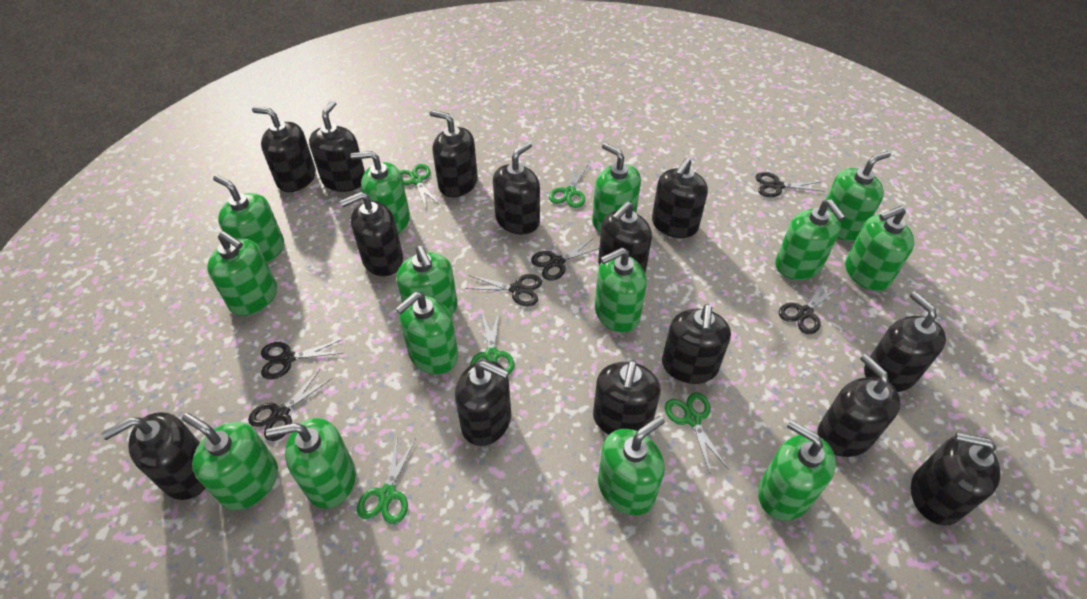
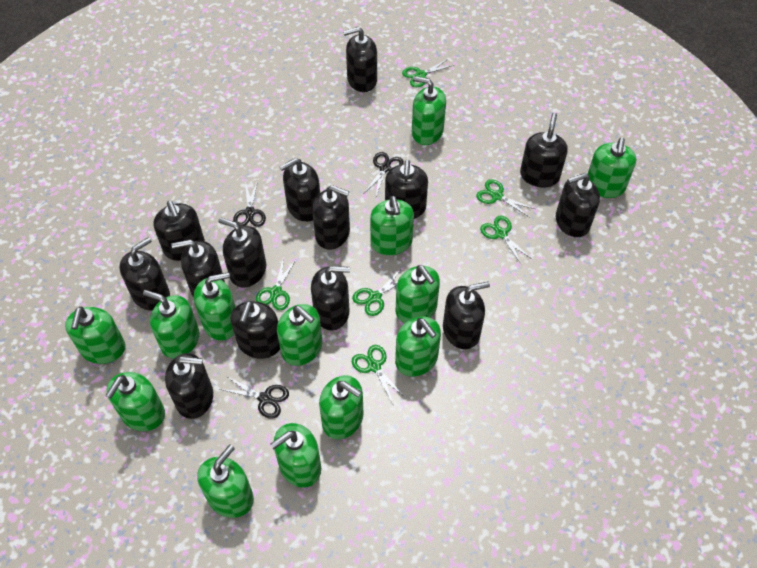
black scissors: [248,370,332,441] [261,339,343,379] [465,274,542,306] [531,238,599,281] [755,172,825,197] [779,280,840,334] = 6 -> [220,377,289,419] [233,180,266,227] [364,152,404,199] = 3
green scissors: [357,438,416,524] [400,164,441,210] [470,312,514,374] [549,164,589,208] [665,392,728,473] = 5 -> [256,256,297,310] [352,268,402,316] [352,345,406,404] [402,58,454,87] [476,179,535,217] [480,216,533,265] = 6
green soap dispenser: [182,413,278,510] [207,231,277,316] [213,175,284,263] [266,418,356,509] [351,151,410,234] [396,246,457,316] [396,292,458,375] [592,142,641,233] [595,248,647,333] [598,416,665,515] [758,420,836,521] [775,199,845,280] [826,151,891,241] [845,206,914,291] = 14 -> [65,307,126,364] [105,372,165,431] [143,290,199,359] [194,272,235,341] [197,445,254,518] [270,423,321,488] [277,304,322,366] [319,375,363,440] [370,196,414,255] [395,317,441,377] [396,265,440,323] [412,76,446,145] [588,138,636,198] = 13

